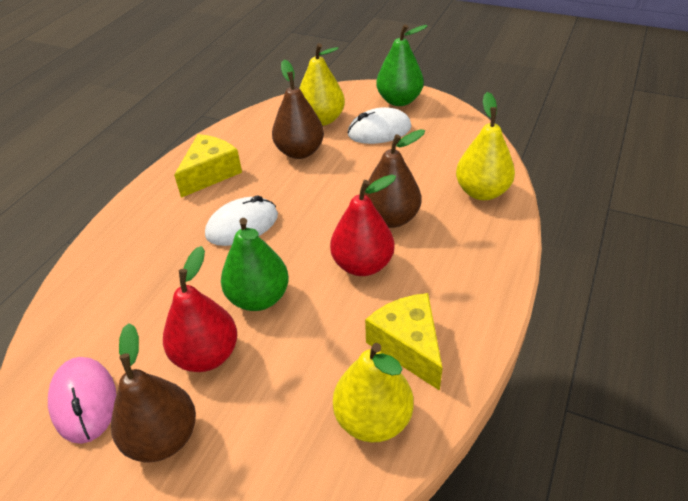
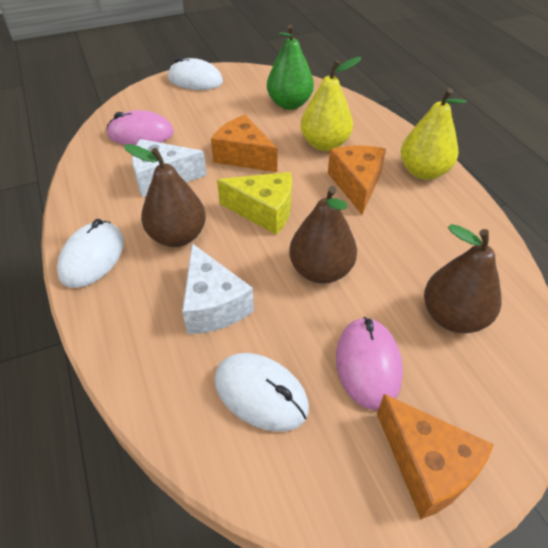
green pear: [221,218,289,311] [376,24,427,106] = 2 -> [267,24,314,110] = 1
orange cheese: none = 0 -> [211,115,277,172] [328,145,386,215] [377,394,494,519] = 3
pink mouse: [48,357,117,444] = 1 -> [106,110,174,145] [336,317,403,410] = 2
red pear: [163,246,237,372] [330,175,396,276] = 2 -> none = 0
white cheese: none = 0 -> [132,139,207,197] [182,243,254,334] = 2
white mouse: [205,195,278,246] [348,107,411,144] = 2 -> [57,219,124,288] [168,57,223,90] [215,353,309,432] = 3
yellow cheese: [174,134,242,198] [365,293,443,391] = 2 -> [217,172,292,235] = 1
yellow pear: [299,43,345,126] [333,343,413,443] [456,92,515,200] = 3 -> [301,57,361,151] [401,88,467,180] = 2

